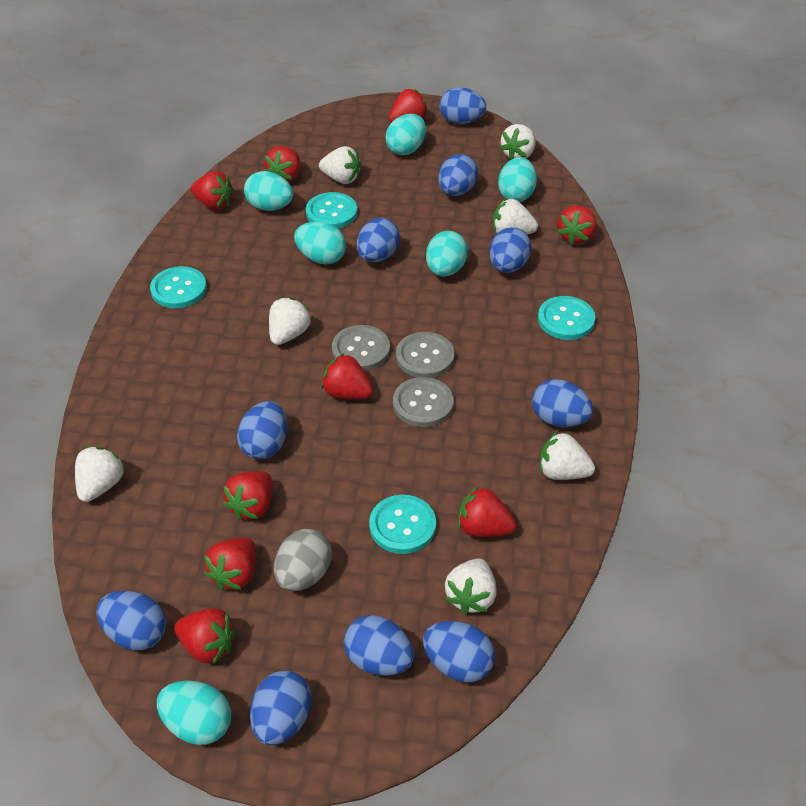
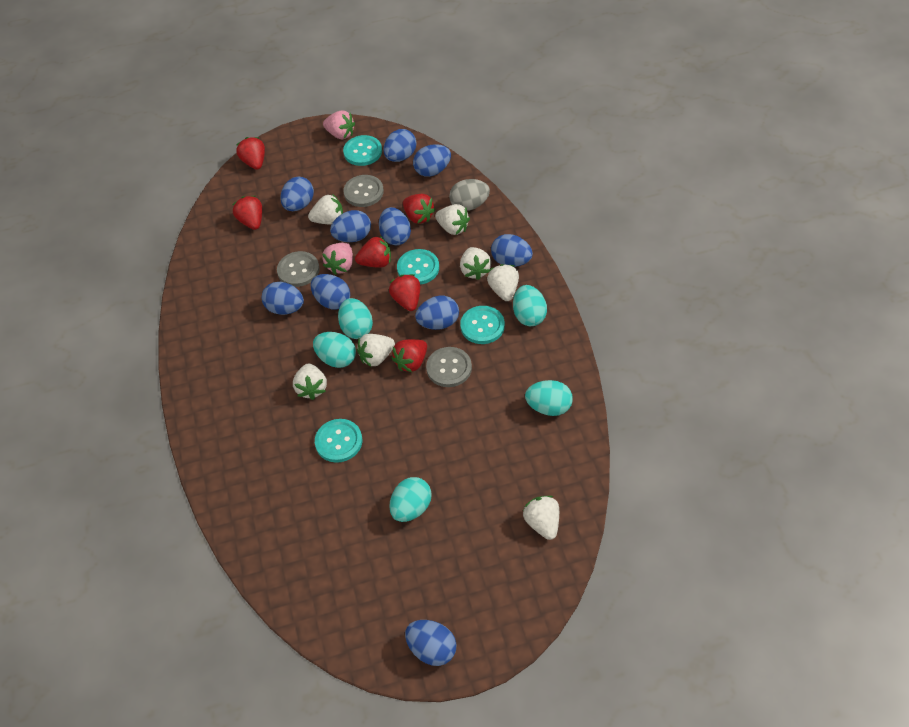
pink strawberry: none = 0 -> [322,243,353,275] [323,110,355,139] = 2
red strawberry: [174,608,236,664] [191,171,234,210] [204,538,256,591] [223,471,272,520] [264,146,300,183] [321,353,373,399] [389,89,428,123] [458,486,516,537] [557,205,596,245] = 9 -> [233,196,262,230] [237,137,265,170] [355,236,391,268] [389,274,420,311] [392,339,427,372] [403,194,436,224] = 6
turquoise egg: [157,680,231,745] [244,171,293,211] [294,222,346,264] [385,114,426,155] [426,231,468,277] [498,157,537,202] = 6 -> [313,332,356,368] [338,298,373,339] [389,477,432,522] [513,285,547,326] [525,380,573,416] = 5

